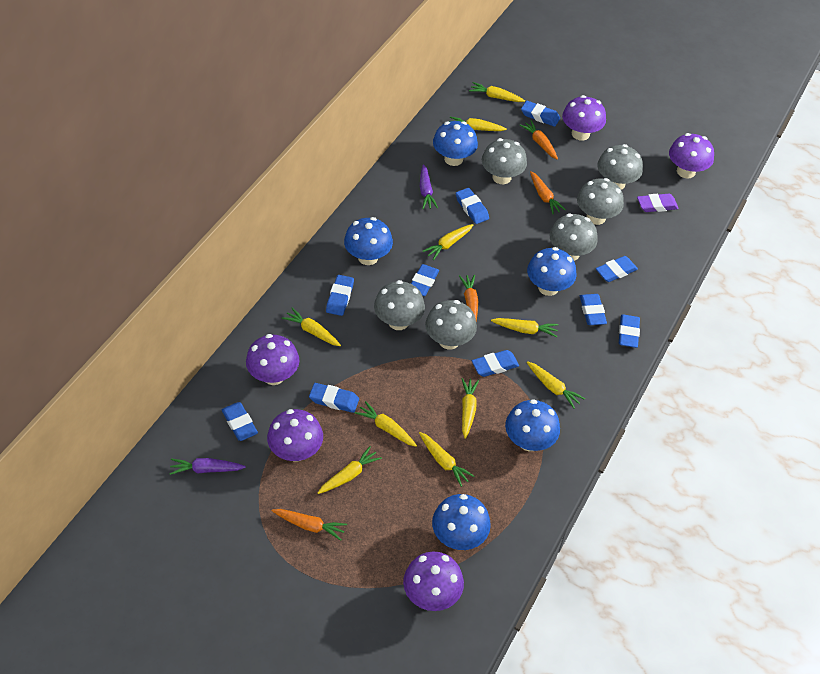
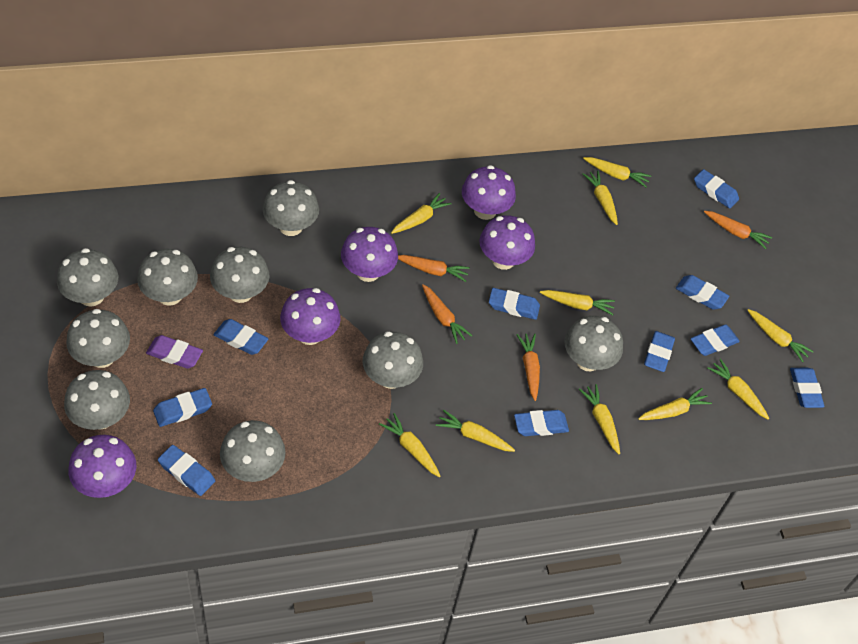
blue mushroom: [344,217,393,265] [432,494,491,550] [433,121,478,166] [505,399,560,451] [527,247,576,296] = 5 -> none = 0
grey mushroom: [374,280,425,330] [425,300,477,350] [482,138,527,184] [549,213,598,261] [577,178,624,225] [597,144,643,190] = 6 -> [57,248,118,307] [64,370,130,430] [66,309,130,368] [137,249,198,306] [210,247,270,303] [220,420,286,482] [263,180,319,236] [363,332,423,389] [564,316,623,371] = 9
purple carrot: [170,458,246,475] [420,164,438,209] = 2 -> none = 0

